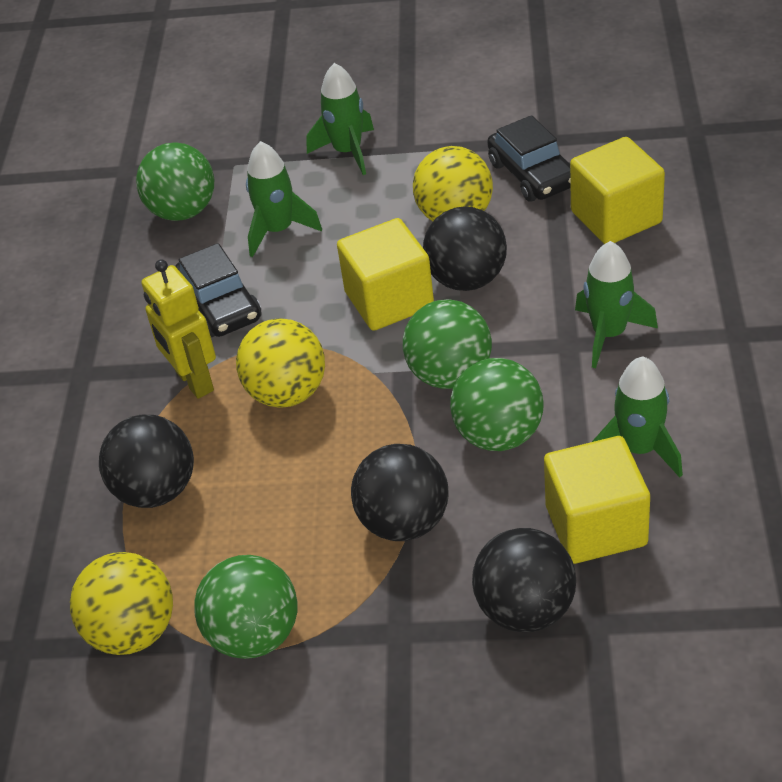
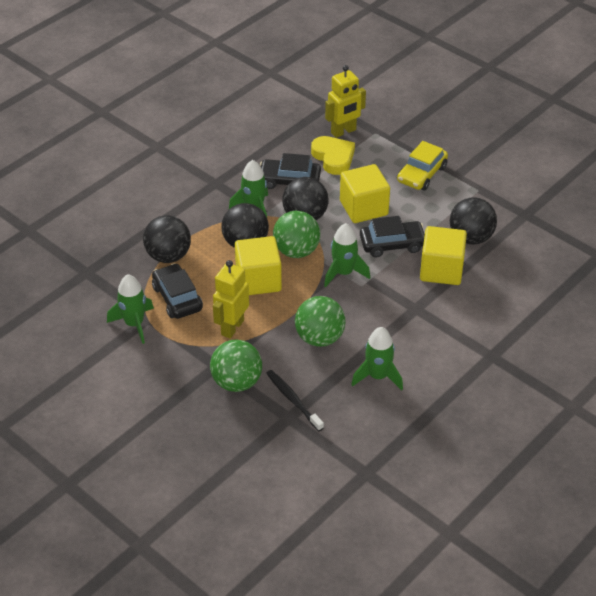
black car: [175,243,262,337] [487,115,571,201] = 2 -> [152,263,203,319] [260,153,321,189] [360,216,425,257] = 3
black toothbrush: none = 0 -> [266,370,324,431] = 1
green ball: [136,142,214,221] [194,555,298,659] [403,299,492,389] [450,358,544,451] = 4 -> [210,339,262,392] [273,211,320,258] [295,296,346,347] = 3
yellow ball: [70,552,173,655] [236,318,325,408] [413,146,493,221] = 3 -> none = 0
yellow car: none = 0 -> [397,141,448,191] = 1
yellow heart: none = 0 -> [311,136,355,175] = 1
yellow robot: [141,259,216,399] = 1 -> [213,260,249,339] [325,65,366,138] = 2

